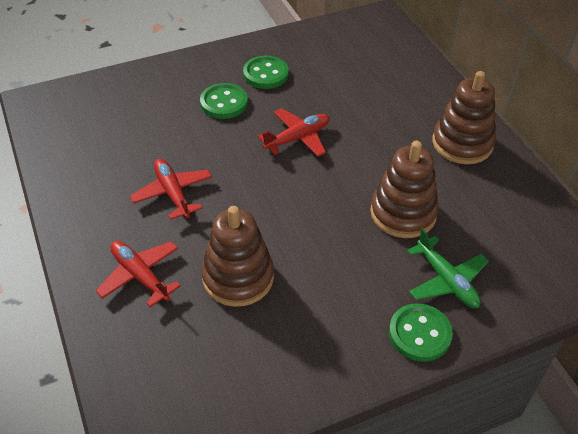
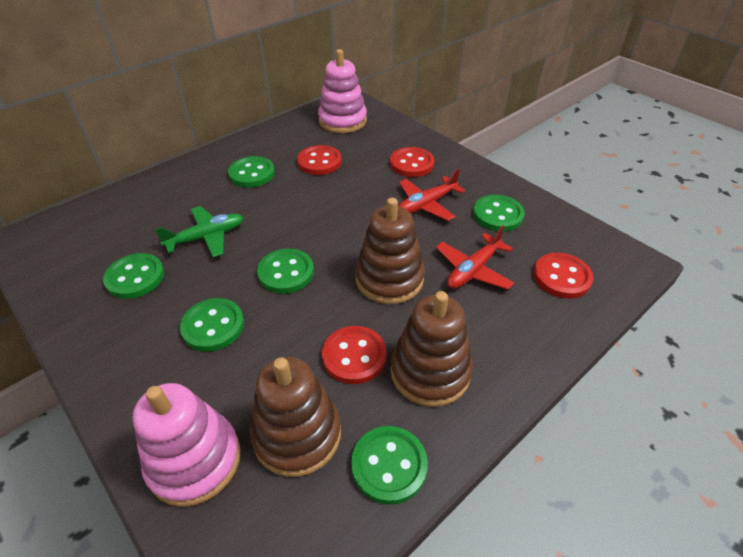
green button: [200,83,248,119] [243,56,289,89] [389,303,453,362] = 3 -> [103,253,164,299] [180,298,244,352] [228,156,275,188] [257,249,314,294] [351,426,428,505] [473,195,525,232] = 6
pink stacking toy: none = 0 -> [133,383,241,507] [318,49,367,133] = 2
red button: none = 0 -> [297,145,342,175] [322,326,387,384] [390,147,434,177] [533,253,593,298] = 4
red plane: [96,241,181,307] [130,159,212,220] [258,108,330,157] = 3 -> [398,169,465,221] [436,225,514,290] = 2

